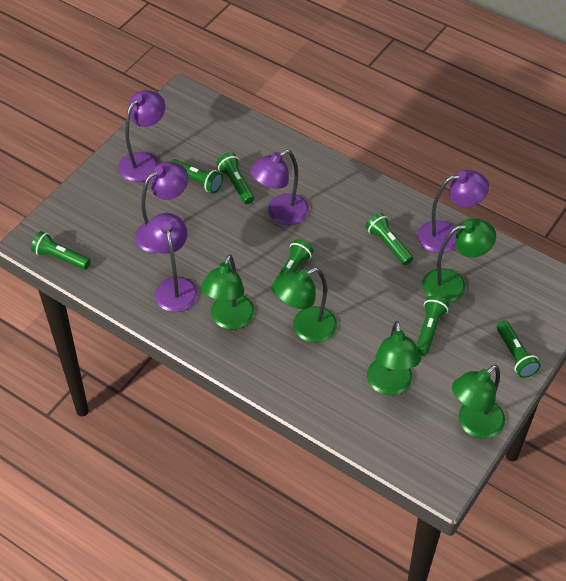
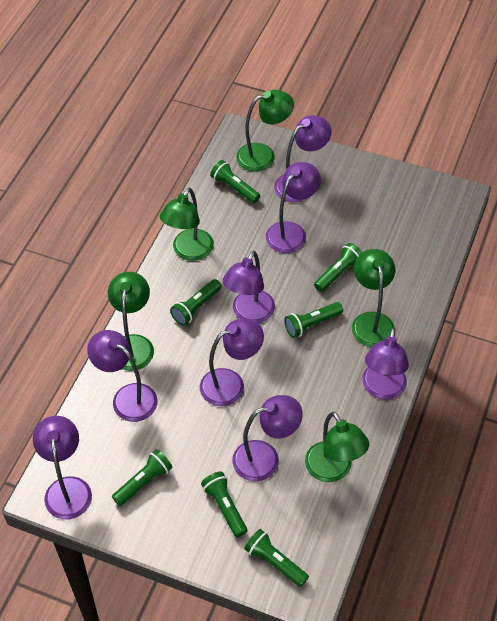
purple lamp: [118,90,165,182] [135,162,188,253] [145,213,198,312] [250,150,309,225] [418,170,489,253] = 5 -> [33,416,92,520] [87,330,158,422] [200,319,264,406] [223,251,275,323] [232,395,303,481] [266,162,321,253] [274,115,332,202] [362,327,409,400] = 8

